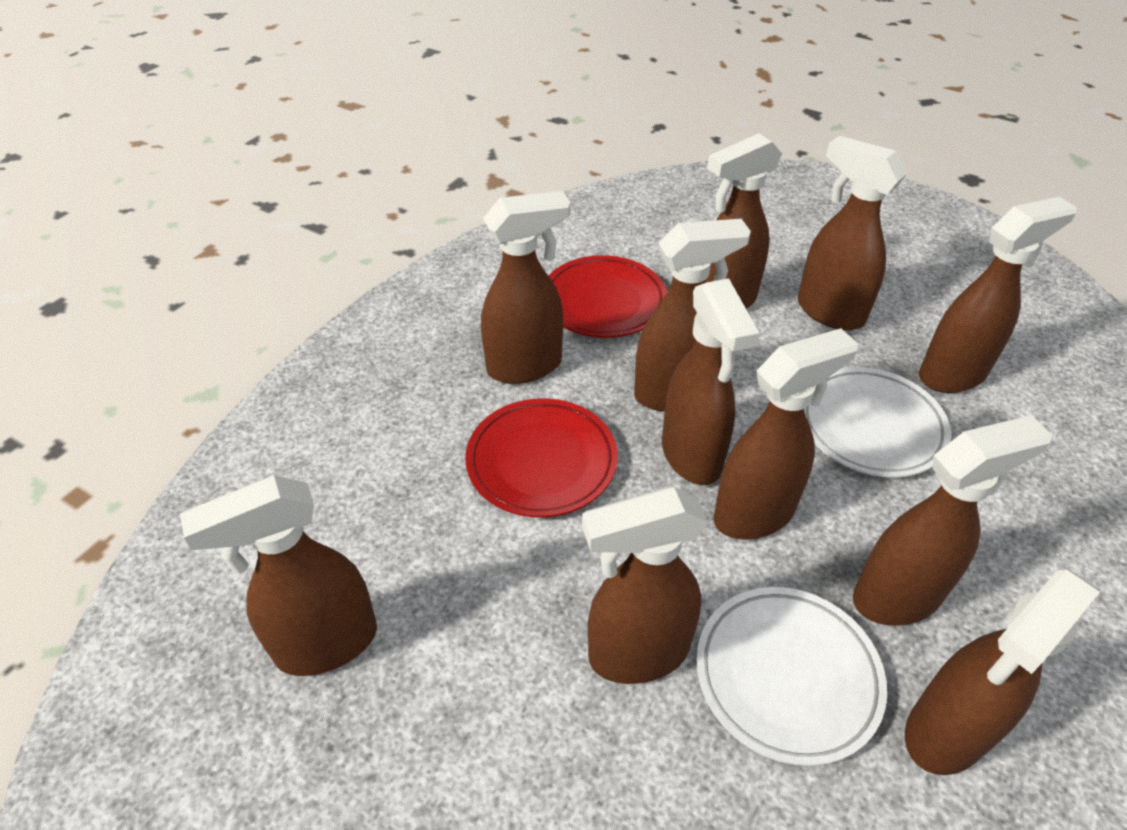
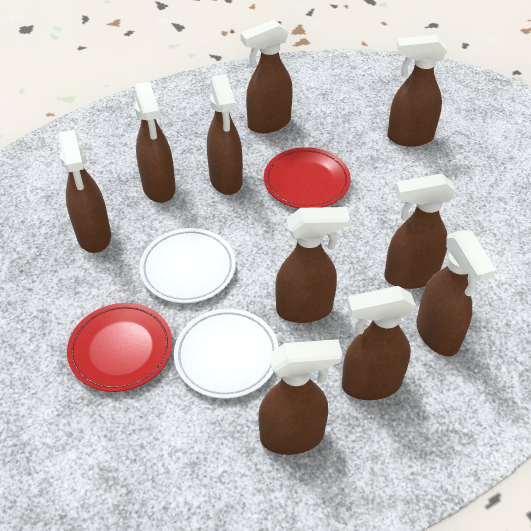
brown spray bottle: [180,475,377,676] [481,191,570,384] [582,487,708,684] [634,219,751,411] [662,278,760,485] [706,133,782,309] [713,328,858,540] [798,136,908,330] [853,415,1052,626] [905,569,1100,775] [919,197,1077,393] = 11 -> [59,130,111,253] [134,82,176,203] [207,74,243,195] [240,20,293,133] [258,339,342,455] [275,207,350,323] [342,286,416,400] [384,173,456,289] [387,35,447,147] [416,230,496,356] = 10

